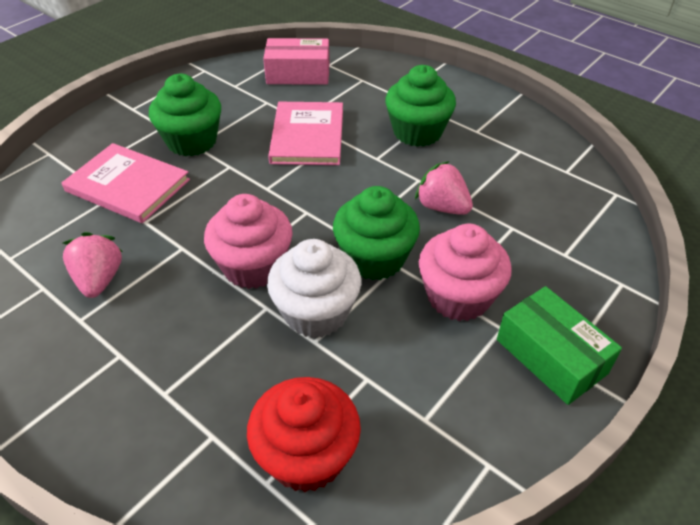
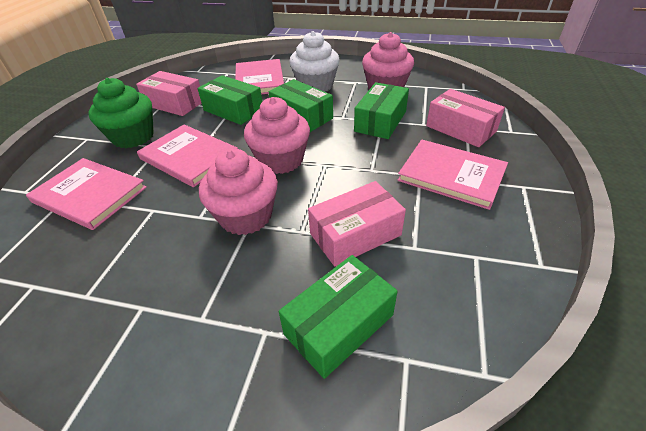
green box: [497,286,622,405] = 1 -> [198,75,262,125] [269,79,333,132] [279,255,398,379] [354,82,409,139] = 4
green cupcake: [149,74,221,156] [333,186,420,280] [385,65,456,147] = 3 -> [89,78,154,148] = 1
pink book: [62,143,190,223] [268,102,343,165] = 2 -> [26,158,147,230] [137,124,238,187] [235,59,284,95] [397,140,508,210] = 4
pink box: [263,38,329,85] = 1 -> [136,71,201,116] [308,181,406,267] [426,89,505,147] = 3
pink cupcake: [204,194,293,289] [419,224,512,321] = 2 -> [199,148,278,235] [244,97,310,174] [362,32,414,89] = 3
pink strawberry: [63,232,123,298] [415,161,473,215] = 2 -> none = 0
red cupcake: [247,377,361,492] = 1 -> none = 0

